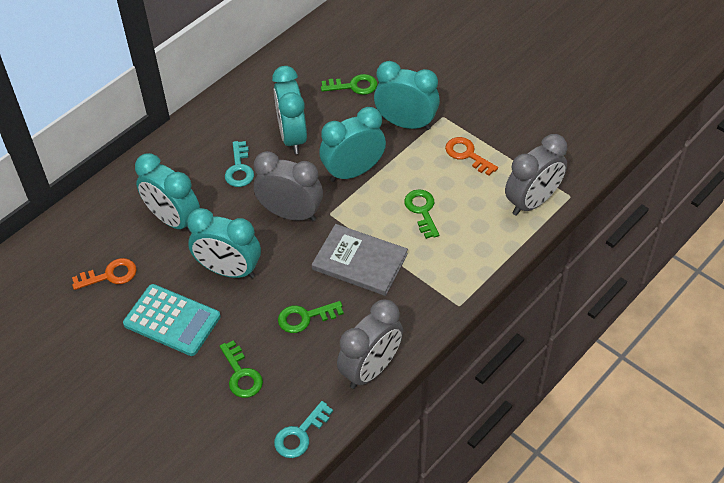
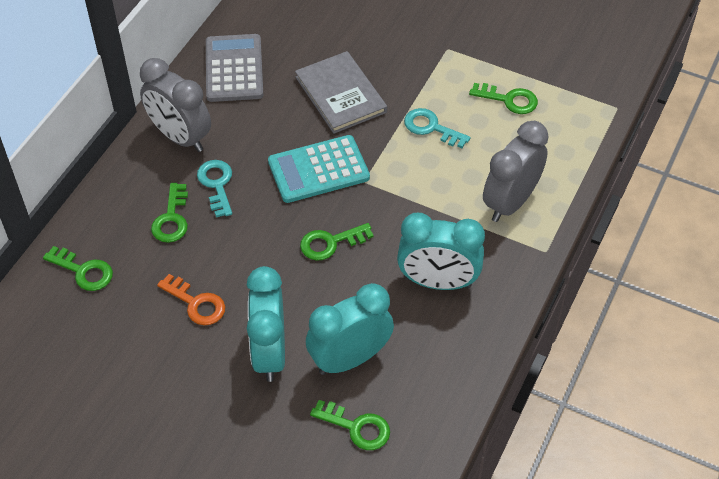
green key: [220,340,263,398] [278,301,344,333] [321,74,377,95] [404,189,439,239] = 4 -> [43,246,113,291] [151,183,188,243] [300,223,374,261] [310,400,390,450] [469,83,538,114] = 5
grey calculator: none = 0 -> [206,34,263,102] = 1
grey clock: [254,151,323,221] [337,299,403,389] [505,134,567,216] = 3 -> [140,58,211,152] [483,121,549,222] = 2
orange key: [72,258,137,290] [445,137,498,176] = 2 -> [157,274,225,325] = 1
turquoise clock: [135,153,200,233] [187,208,261,278] [272,66,307,154] [319,107,386,182] [374,61,440,130] = 5 -> [247,266,285,382] [306,283,394,375] [397,213,485,290] = 3

